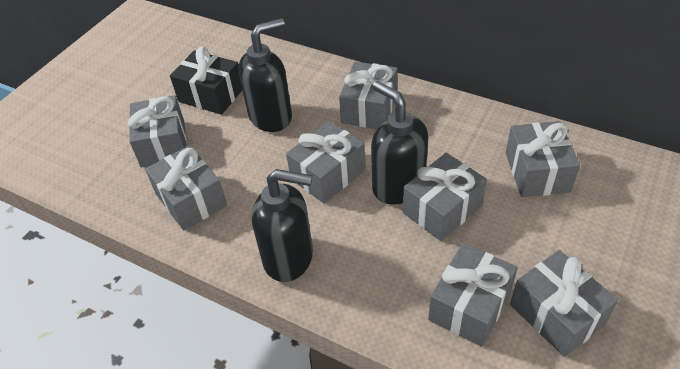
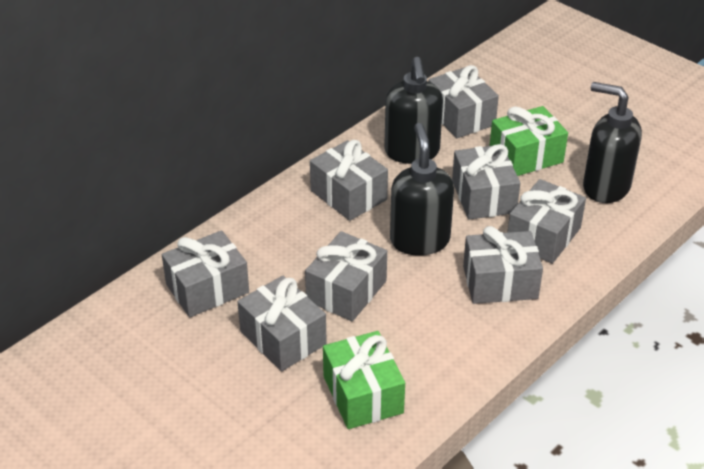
black gift: [170,47,242,115] = 1 -> none = 0
green gift: none = 0 -> [323,331,405,429] [490,106,568,176] = 2

